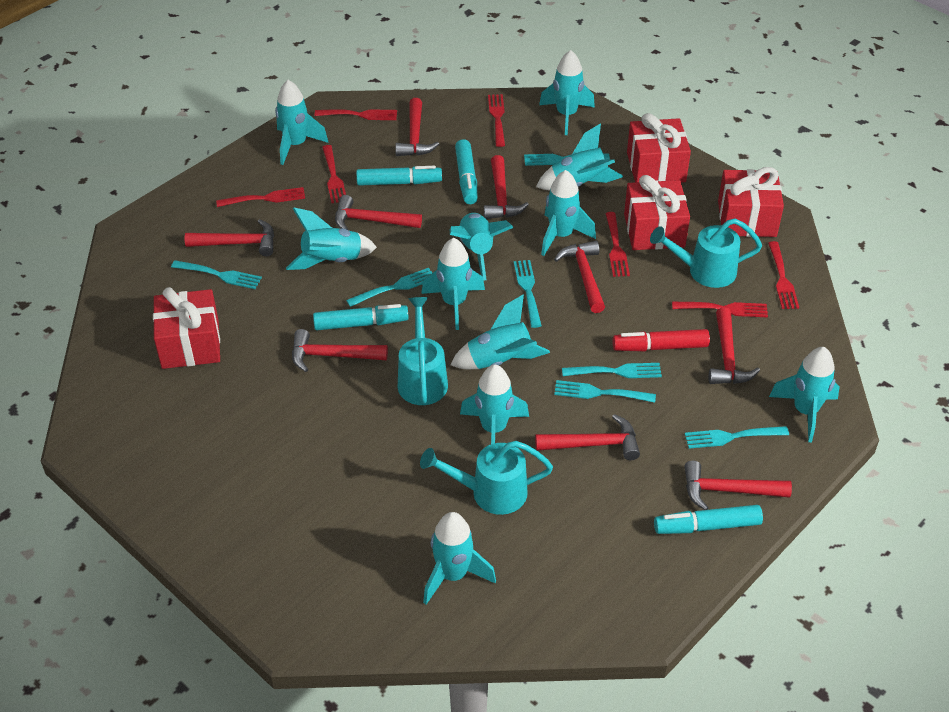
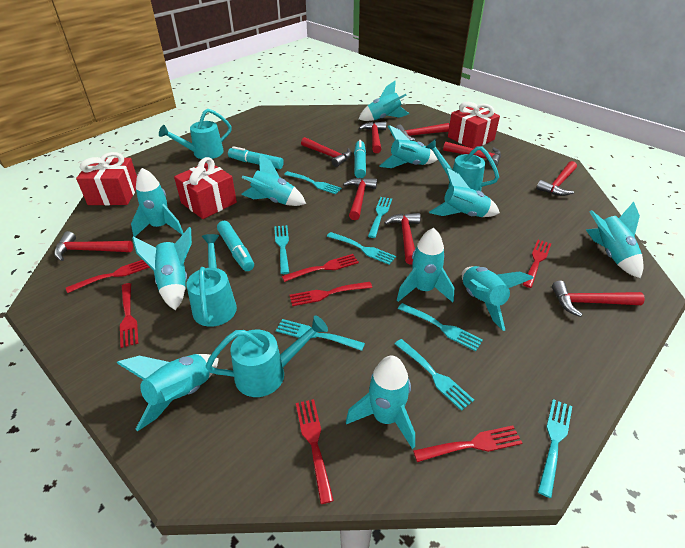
red gift: [153,287,220,369] [624,175,690,250] [627,113,691,182] [718,167,784,237] = 4 -> [76,152,137,205] [174,157,237,219] [448,102,500,149] = 3
red marker: [613,329,710,352] = 1 -> none = 0
turquoise fork: [171,260,262,289] [346,268,432,307] [514,260,542,328] [524,154,610,166] [554,380,656,403] [562,363,662,378] [685,426,789,449] = 7 -> [274,225,289,274] [276,319,365,351] [284,171,342,194] [327,232,396,265] [368,197,392,238] [395,339,474,411] [398,303,483,351] [538,399,572,498] = 8
turquoise marker: [313,304,409,330] [356,166,442,186] [455,139,478,204] [654,505,763,534] = 4 -> [217,220,254,271] [228,146,284,169] [354,140,366,178] = 3
turquoise watering can: [398,297,448,405] [420,441,553,515] [650,218,762,288] = 3 -> [159,109,232,159] [187,234,237,327] [206,315,328,397] [425,139,499,191] = 4

